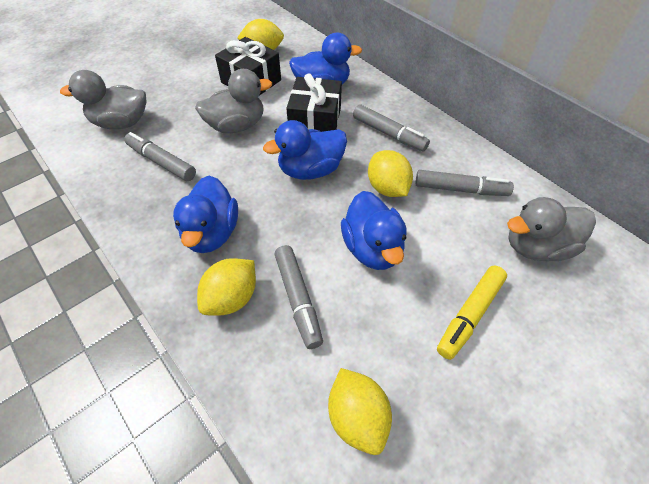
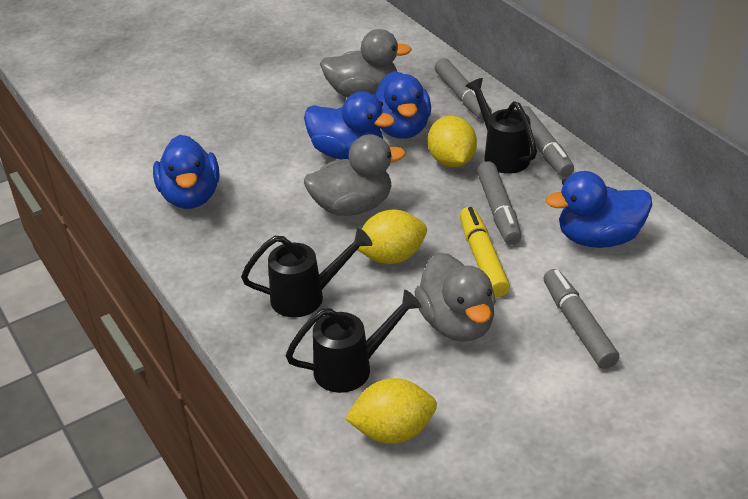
black gift: [215,37,281,96] [286,73,342,132] = 2 -> none = 0
black watering can: none = 0 -> [241,228,372,317] [285,290,422,393] [465,78,537,174] = 3
yellow lemon: [197,258,256,316] [237,19,284,50] [328,368,392,455] [368,150,413,197] = 4 -> [345,378,437,444] [357,210,427,264] [428,116,477,167] = 3

